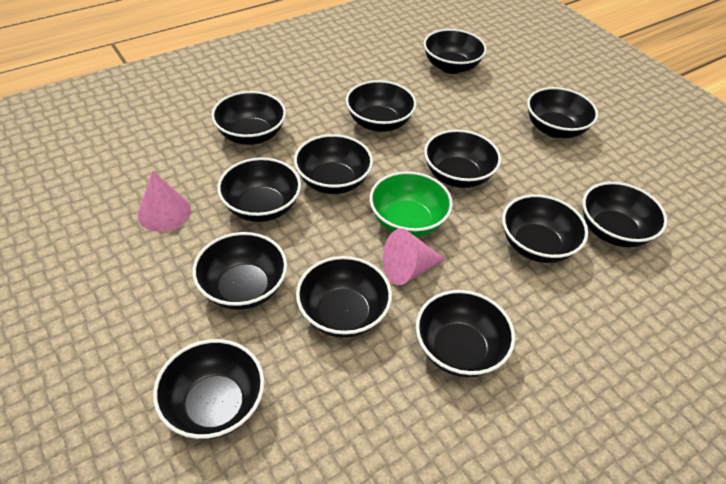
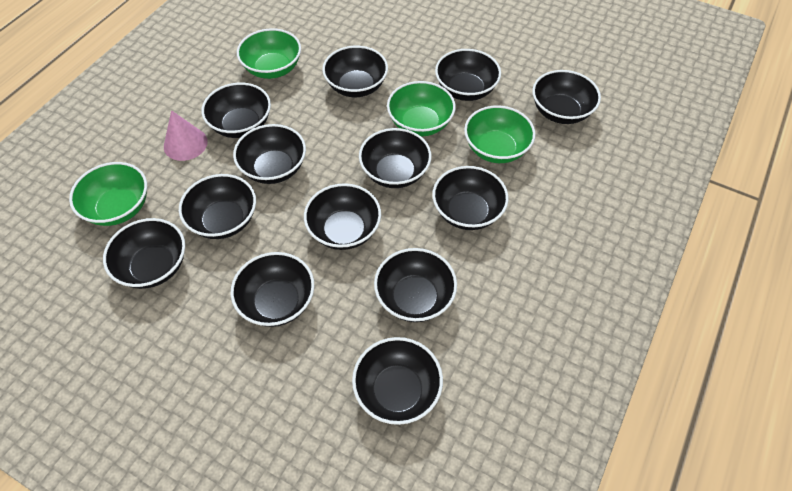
green bowl: [369,171,453,237] = 1 -> [69,162,147,226] [237,28,301,79] [387,81,456,136] [464,105,535,163] = 4
pink cone: [138,171,191,232] [383,228,446,285] = 2 -> [164,110,208,161] = 1

